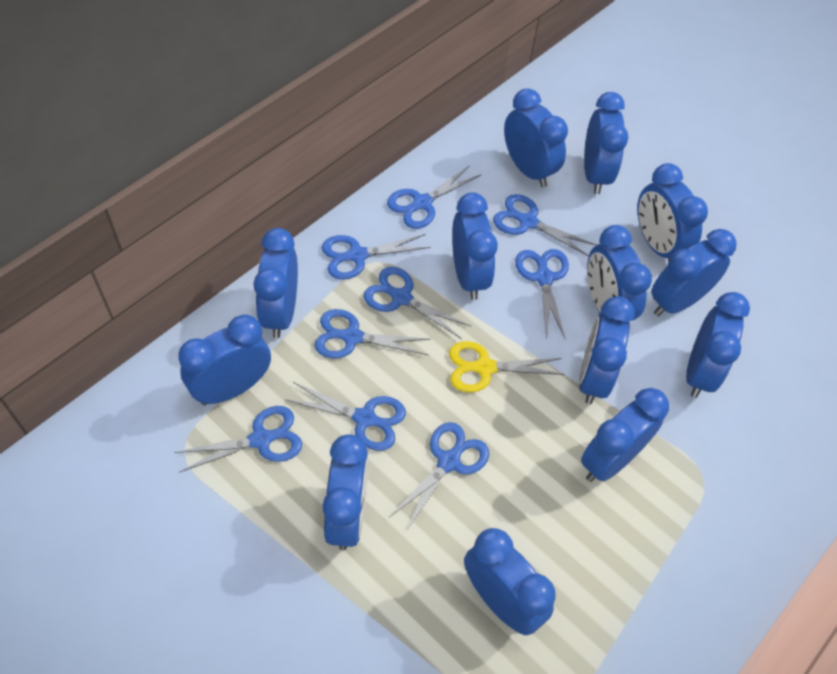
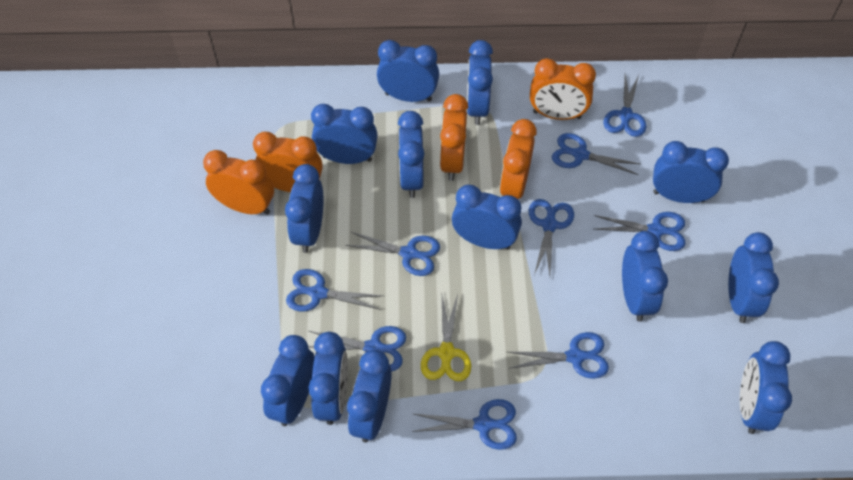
orange clock: none = 0 -> [203,150,274,215] [253,132,323,192] [440,94,468,181] [500,119,536,199] [530,58,596,120] = 5

